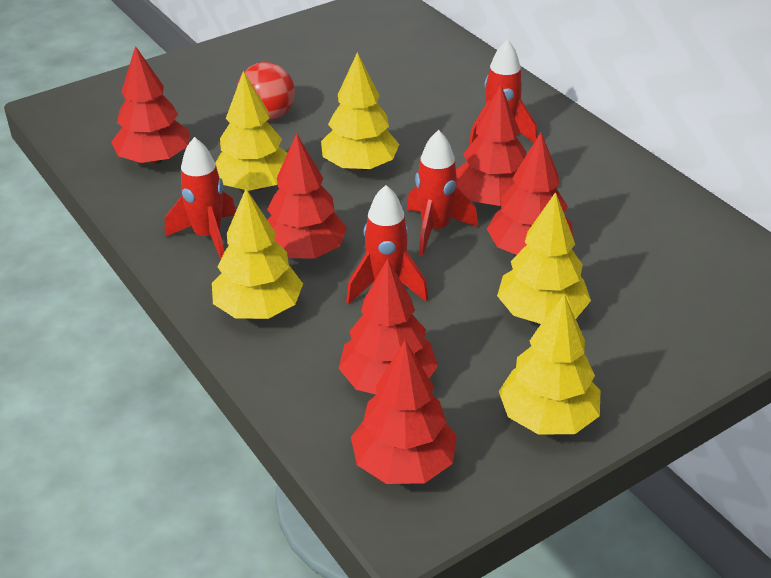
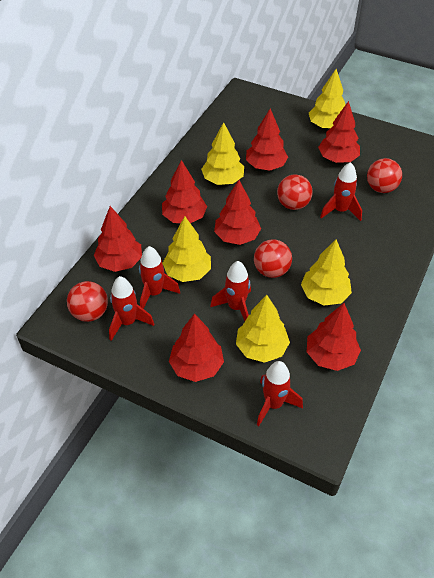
red ball: [237,62,295,121] = 1 -> [67,281,108,322] [254,239,292,278] [277,175,313,210] [367,158,402,193] = 4
red rocket: [165,137,236,259] [346,185,428,304] [407,130,478,256] [469,39,537,146] = 4 -> [109,276,154,341] [139,246,180,309] [210,261,251,321] [257,361,303,426] [320,162,362,221] = 5
red tree: [111,46,190,165] [267,133,347,259] [339,258,438,394] [351,340,457,484] [456,85,526,206] [487,132,573,255] = 6 -> [94,206,142,272] [162,160,207,223] [169,313,224,382] [214,180,261,245] [246,108,288,171] [307,303,361,371] [318,101,360,163] = 7

